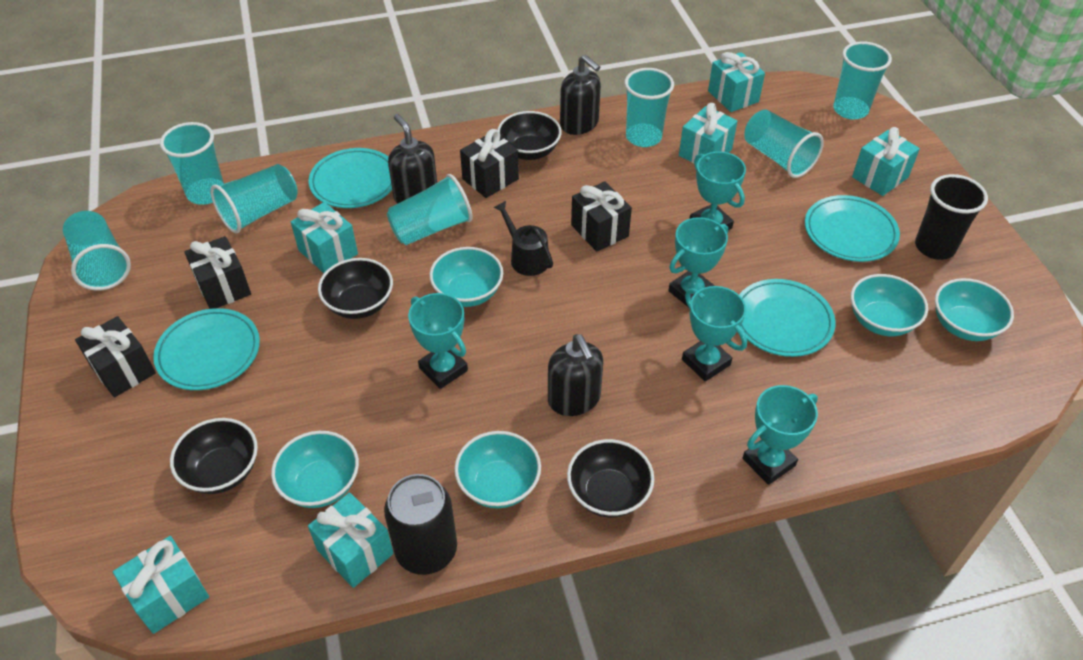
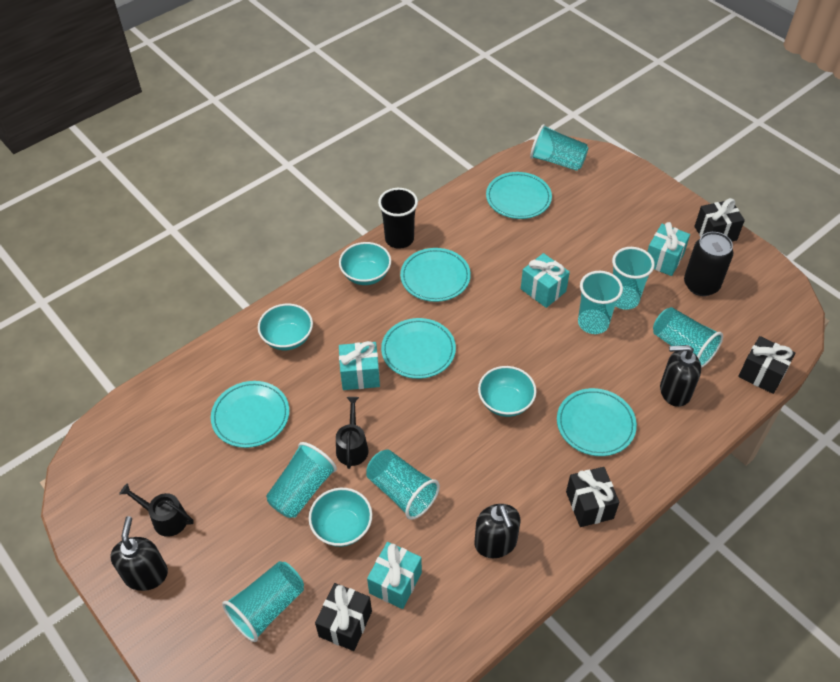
black bowl: [170,418,258,494] [318,258,393,319] [497,111,562,160] [567,439,654,518] = 4 -> none = 0
black watering can: [493,201,553,276] = 1 -> [119,483,194,537] [336,397,368,469] = 2
turquoise bowl: [271,431,359,508] [430,247,503,307] [454,431,541,508] [851,274,928,336] [935,278,1014,341] = 5 -> [258,304,313,350] [309,488,372,547] [339,242,391,285] [478,366,537,417] = 4
turquoise gift: [113,536,209,634] [291,202,358,273] [308,493,394,588] [679,103,737,164] [708,52,765,112] [852,127,920,196] = 6 -> [339,341,380,390] [367,542,422,609] [521,253,570,308] [647,222,690,276] = 4
turquoise plate: [153,308,260,390] [309,148,392,208] [739,279,835,357] [805,195,900,262] = 4 -> [211,381,289,448] [381,318,456,379] [400,248,471,302] [486,172,552,219] [557,388,637,456] = 5
turquoise trophy: [408,293,468,389] [668,217,728,307] [682,286,747,381] [689,152,746,230] [742,385,818,485] = 5 -> none = 0

